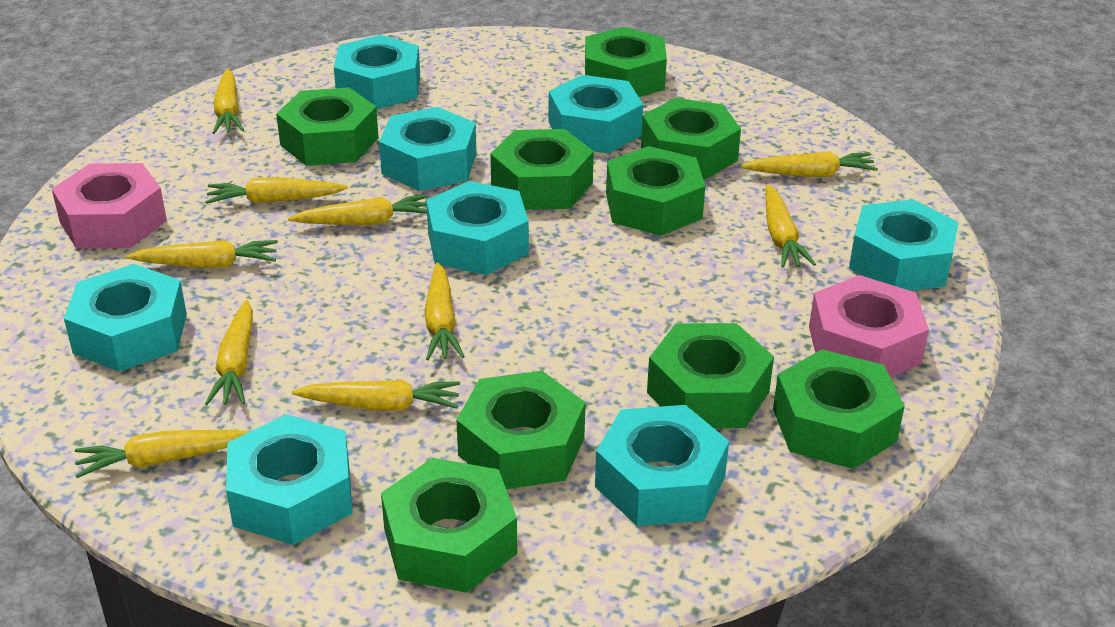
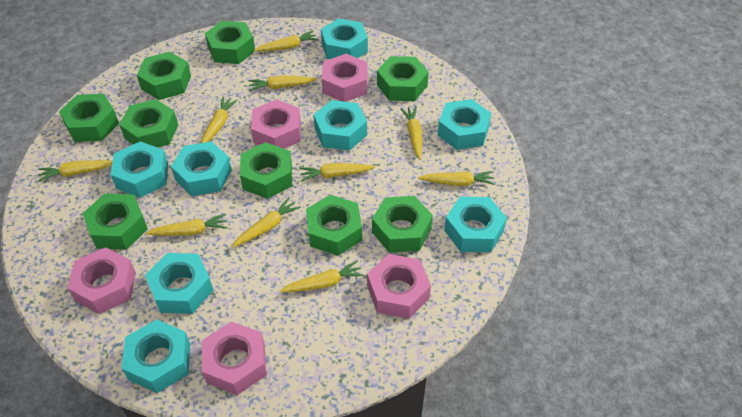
pink nut: [52,163,167,248] [809,275,929,377] = 2 -> [67,247,136,314] [202,321,267,395] [251,99,301,149] [322,54,368,102] [367,254,431,319] = 5

